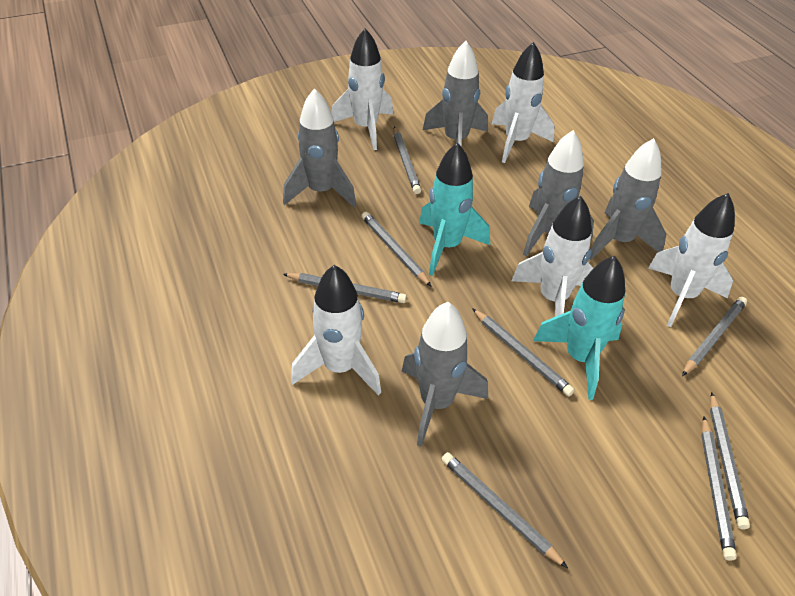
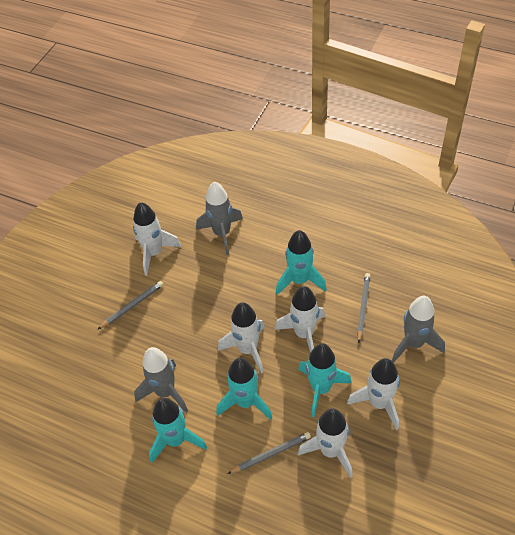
grey pencil: [283,273,407,303] [361,212,432,287] [394,127,421,194] [441,452,568,568] [472,308,575,396] [682,297,747,376] [701,416,737,561] [710,392,750,529] = 8 -> [98,281,164,329] [227,432,311,474] [357,273,371,343] = 3
grey rocket: [283,88,356,207] [402,302,488,447] [423,41,488,147] [523,130,594,256] [590,138,666,260] = 5 -> [134,347,188,412] [196,182,243,255] [392,296,445,363] = 3
turquoise rocket: [419,142,490,276] [533,256,625,400] = 2 -> [149,398,207,463] [216,358,272,420] [276,230,327,295] [298,343,352,417] = 4

